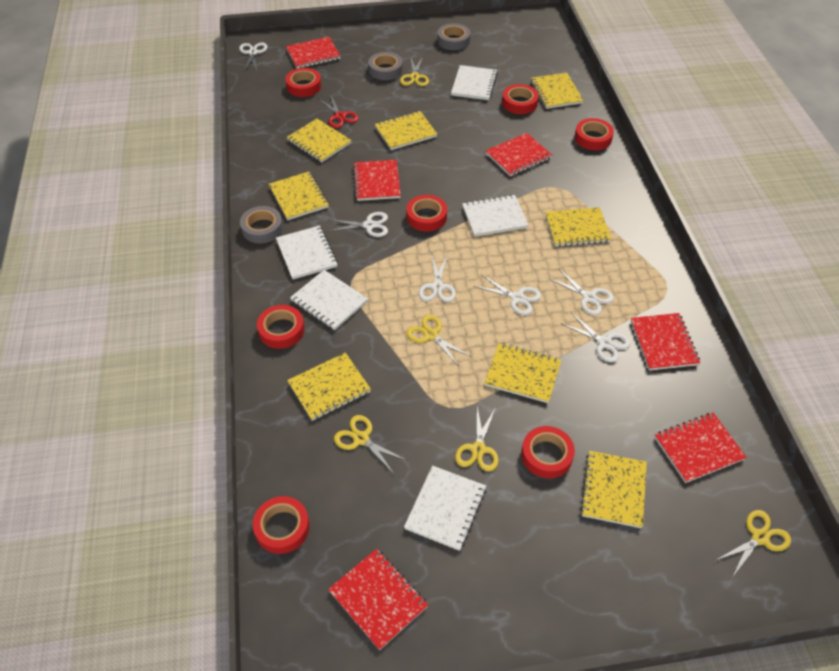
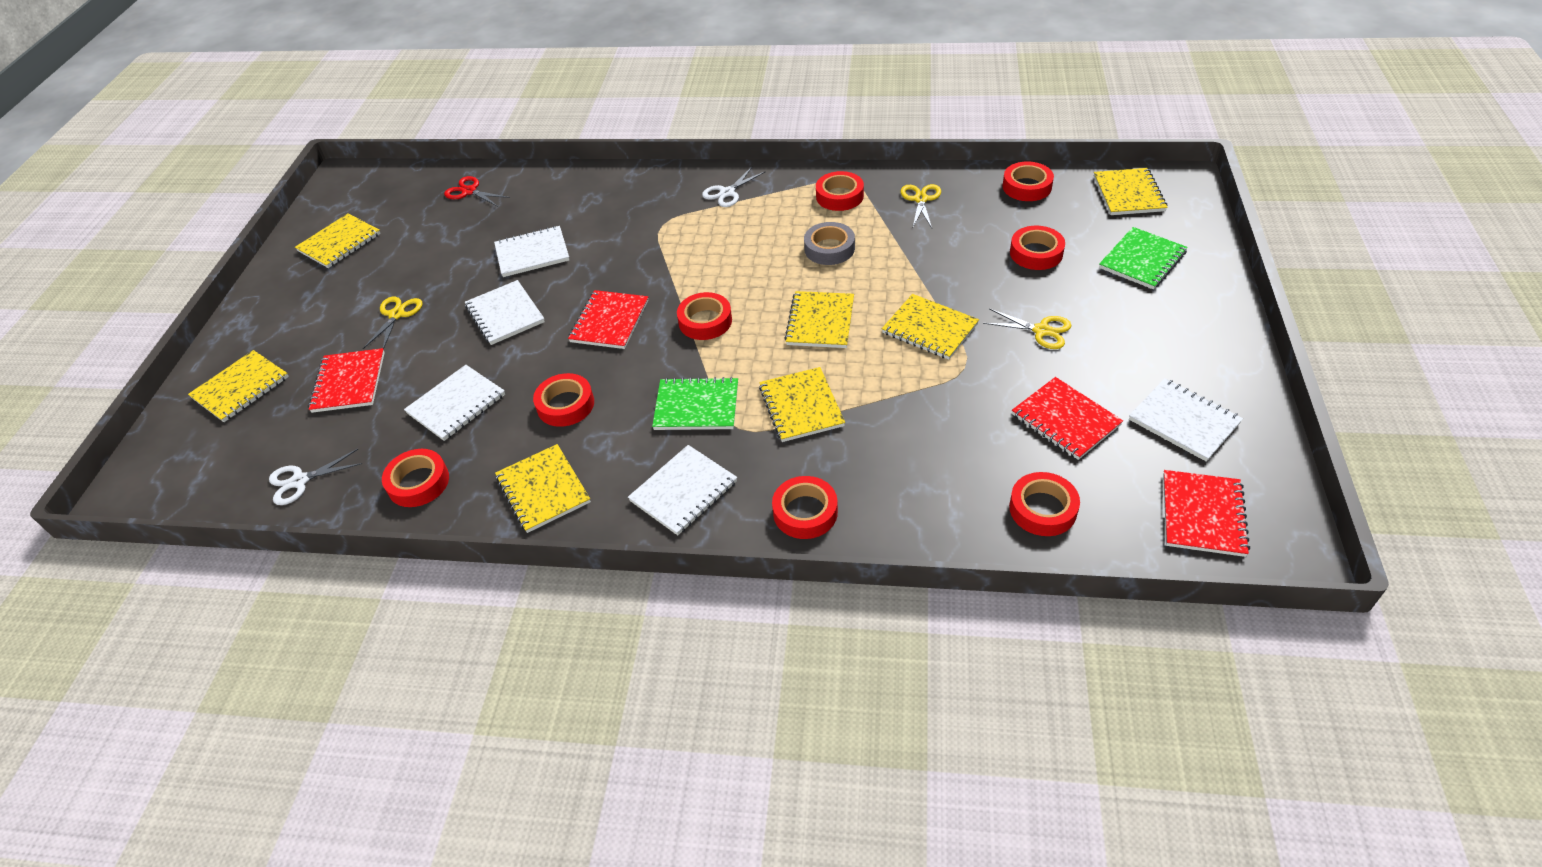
green notebook: none = 0 -> [652,377,738,430] [1099,227,1188,289] = 2
grey tape: [240,206,283,243] [368,52,403,80] [437,23,470,50] = 3 -> [804,222,855,265] = 1
red notebook: [286,37,341,69] [328,549,428,650] [353,160,401,201] [486,133,552,176] [631,313,700,370] [655,413,747,483] = 6 -> [308,348,385,413] [568,290,649,349] [1012,377,1123,460] [1163,470,1250,557] = 4
red tape: [253,496,310,554] [257,305,305,349] [285,68,321,97] [406,195,447,231] [502,84,539,114] [521,426,575,478] [575,118,614,150] = 7 -> [382,449,449,507] [533,373,594,427] [677,292,732,340] [772,476,838,539] [816,171,864,211] [1003,162,1054,201] [1009,472,1080,536] [1010,226,1065,270] = 8
white scissors: [239,43,267,71] [327,212,388,237] [419,254,456,302] [474,275,541,315] [548,269,614,315] [562,313,631,363] = 6 -> [269,449,362,505] [702,167,766,207] = 2
yellow notebook: [269,172,329,220] [287,119,352,162] [287,352,371,421] [375,111,437,150] [485,343,561,403] [531,73,584,109] [545,207,611,247] [580,451,647,528] = 8 -> [188,350,289,422] [295,213,381,268] [495,444,591,533] [759,367,845,442] [784,291,854,348] [882,294,979,360] [1094,168,1167,215] = 7
yellow scissors: [334,415,407,474] [400,56,429,86] [406,315,471,367] [455,407,499,471] [716,510,791,577] = 5 -> [363,296,423,349] [900,184,941,228] [983,308,1071,349] = 3

